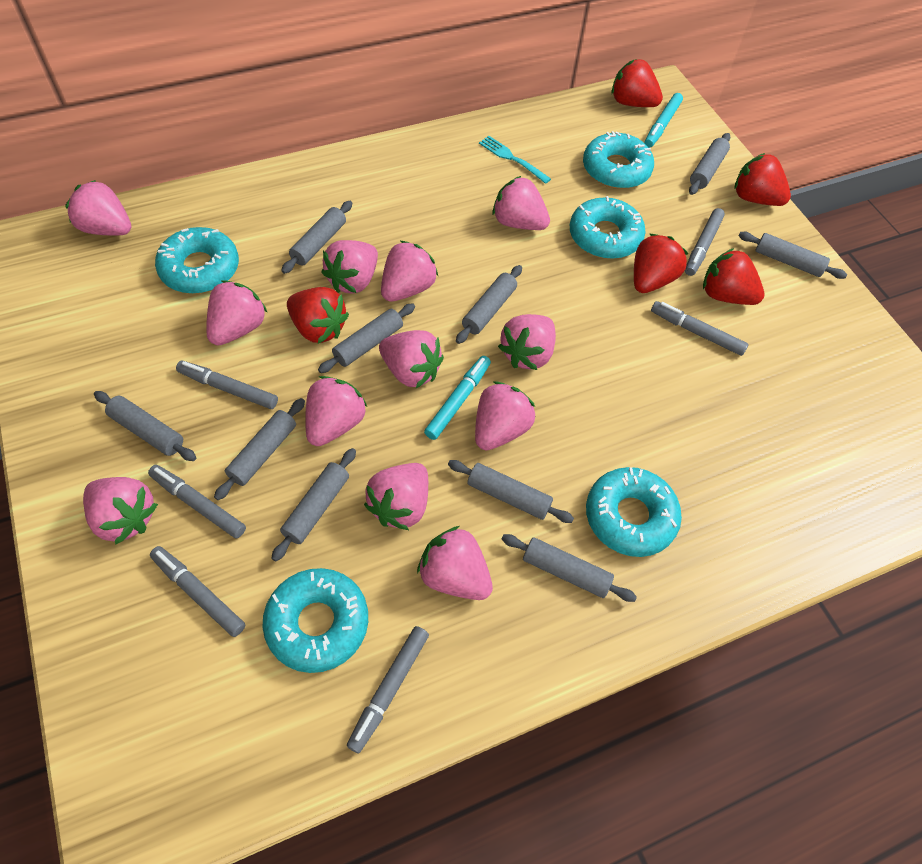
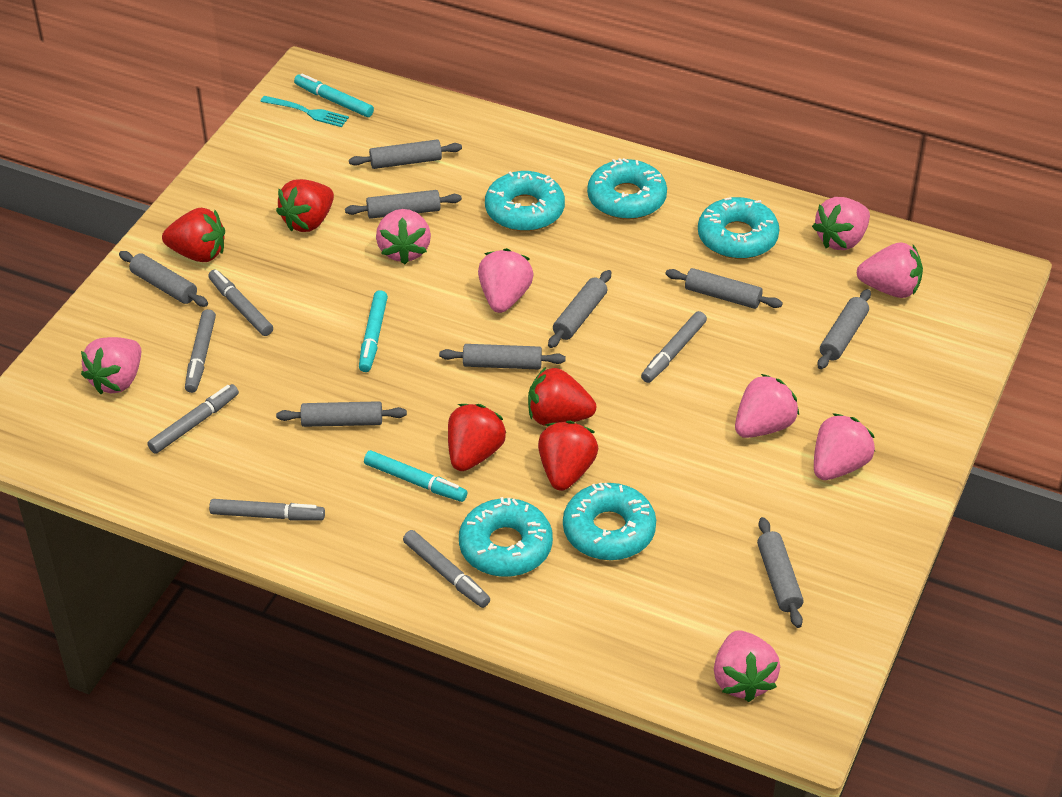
grey rolling pin: [94,391,197,461] [214,398,305,500] [271,448,356,562] [281,201,352,274] [318,303,415,373] [448,460,574,523] [456,265,522,344] [502,534,637,602] [689,133,730,195] [739,232,847,279] = 10 -> [119,251,208,307] [276,401,407,427] [345,190,462,219] [349,140,462,169] [439,344,566,369] [548,270,611,348] [665,268,783,309] [757,517,803,628] [817,289,871,369] = 9
pink strawberry: [66,180,131,236] [83,477,158,545] [206,280,268,345] [305,376,367,446] [321,240,378,294] [364,463,428,530] [379,330,444,388] [381,241,438,302] [417,526,493,600] [475,381,536,450] [492,176,550,230] [498,314,556,370] = 12 -> [81,337,141,394] [376,209,431,264] [478,248,534,313] [714,630,780,702] [735,374,799,438] [812,197,870,250] [814,413,875,480] [857,242,923,298] = 8
turquoise marker: [424,356,491,440] [644,93,683,148] = 2 -> [294,73,374,117] [359,290,388,372] [364,450,467,502] = 3

